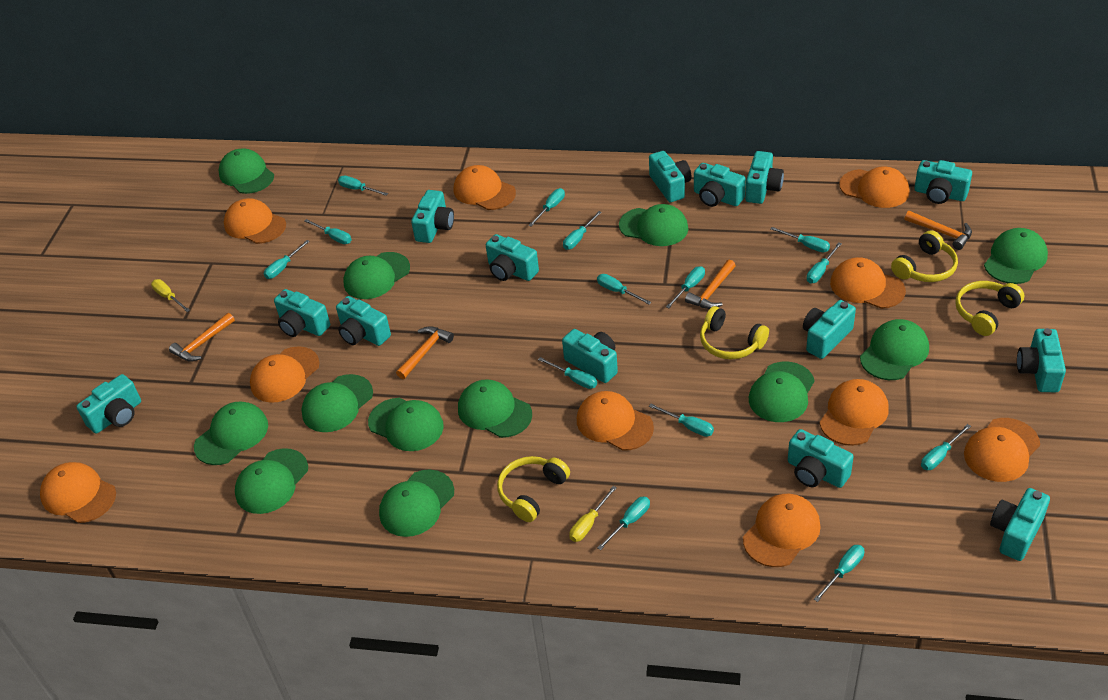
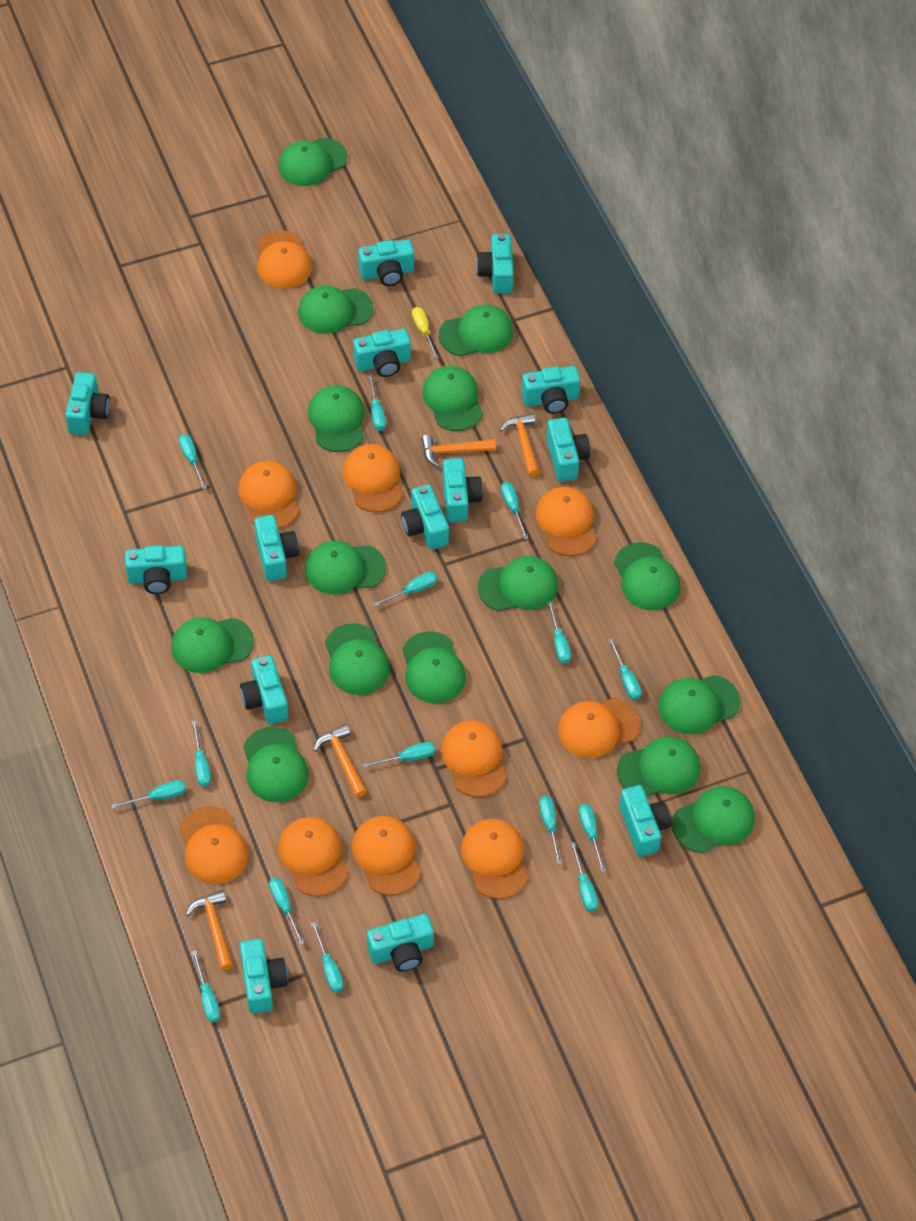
green cap: [194,402,268,465] [218,148,274,194] [235,448,308,514] [301,374,373,432] [344,252,410,299] [368,398,444,451] [379,470,454,537] [458,379,532,438] [619,204,688,246] [749,362,815,422] [860,319,929,380] [984,228,1048,284] = 12 -> [171,617,254,673] [243,727,309,802] [278,138,348,186] [298,285,373,334] [305,541,386,595] [308,385,364,452] [325,623,390,695] [402,631,466,704] [422,366,483,431] [439,304,513,356] [477,556,558,611] [614,542,680,610] [617,736,700,797] [659,675,740,734] [672,786,755,853] = 15
turquoise screwdriver: [264,240,310,279] [305,219,351,244] [338,176,388,196] [528,188,565,227] [538,357,597,389] [563,211,602,250] [597,274,651,304] [597,497,650,550] [649,404,714,437] [666,266,705,308] [770,227,830,252] [807,242,842,283] [814,545,865,602] [921,424,971,470] = 14 -> [112,780,186,809] [179,434,207,489] [192,720,211,787] [192,950,221,1022] [269,877,305,945] [311,922,344,992] [363,742,436,768] [368,375,386,431] [373,572,437,607] [501,482,529,540] [539,796,562,865] [548,601,571,664] [570,842,598,912] [579,804,606,872] [608,638,642,700] = 15
yellow headphones: [497,456,570,522] [700,306,769,359] [891,230,958,282] [955,281,1024,336] = 4 -> none = 0
yellow screwdriver: [151,279,190,312] [569,486,617,542] = 2 -> [412,307,439,359] = 1

